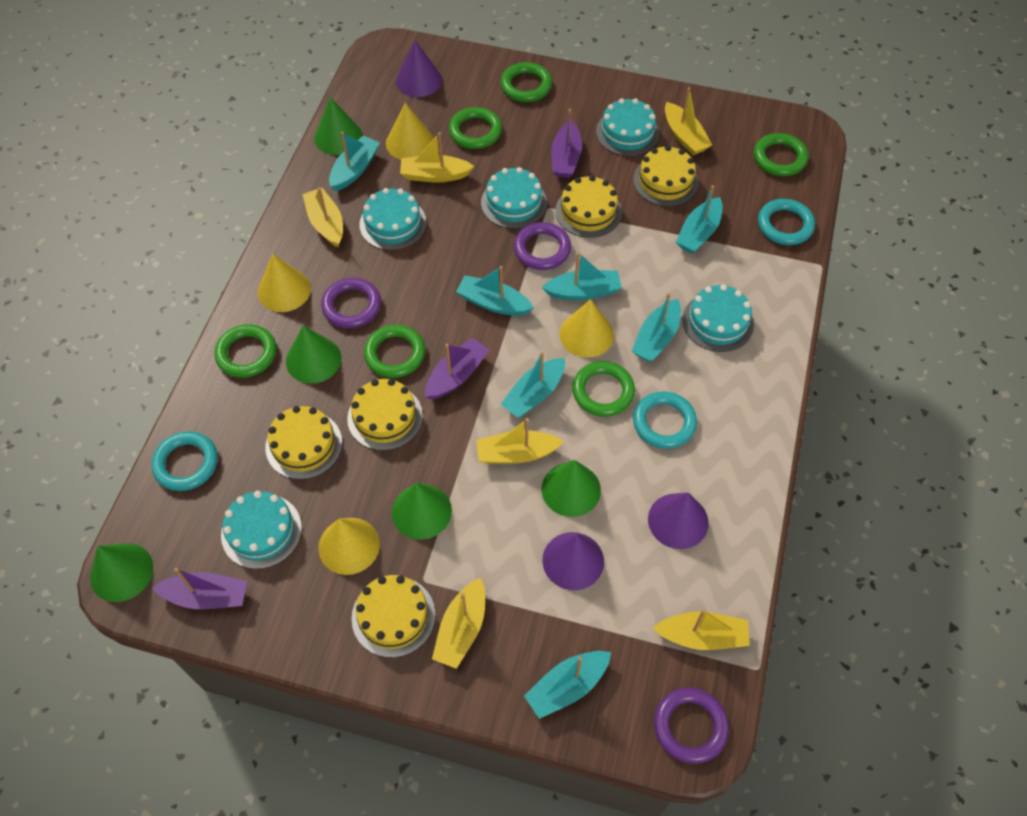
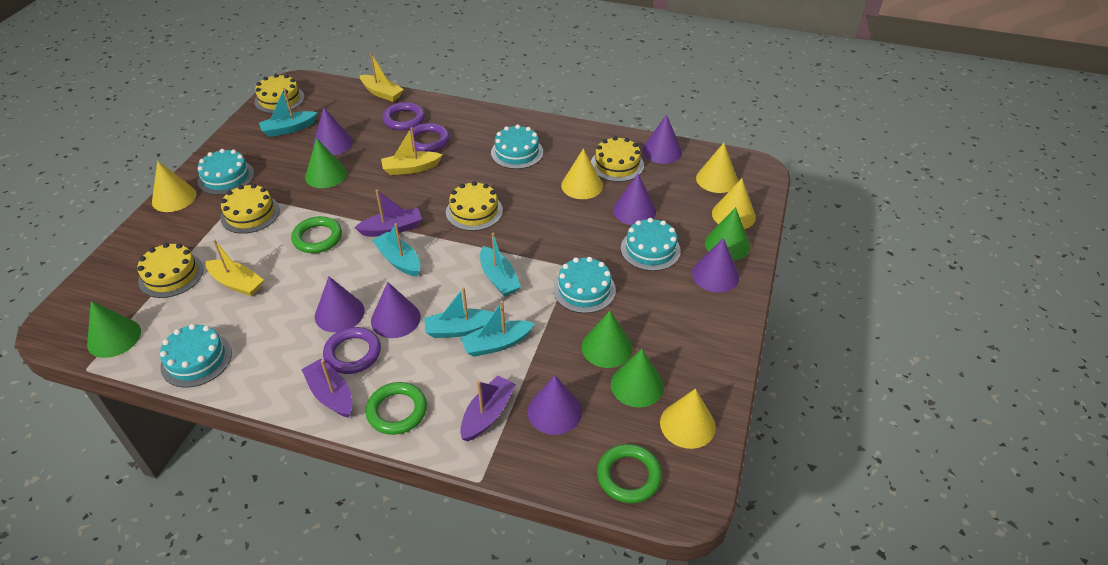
green ring: [215,324,276,378] [364,324,425,378] [449,107,502,149] [500,62,552,102] [572,361,635,417] [754,133,809,176] = 6 -> [291,216,342,253] [366,382,427,435] [597,444,662,503] = 3
purple cone: [396,40,442,97] [542,532,604,590] [648,492,708,549] = 3 -> [313,107,353,155] [315,276,365,332] [371,282,421,338] [528,375,582,435] [613,174,656,225] [642,115,682,164] [692,238,739,293] = 7
turquoise boat: [329,132,380,191] [456,266,534,316] [501,351,565,418] [524,651,611,719] [542,252,622,300] [631,293,681,362] [676,185,723,253] = 7 -> [259,88,318,137] [372,223,420,277] [424,287,494,338] [460,301,535,357] [480,233,521,297] = 5
turquoise ring: [151,431,218,491] [633,391,697,449] [758,199,815,245] = 3 -> none = 0
yellow boat: [302,187,343,247] [400,132,474,183] [432,578,485,669] [476,418,564,464] [653,609,750,650] [665,87,712,155] = 6 -> [206,240,264,296] [360,52,404,102] [381,127,443,175] = 3
yellow cone: [258,254,311,312] [319,518,380,575] [386,103,434,160] [559,299,614,358] = 4 -> [152,161,196,212] [561,149,603,199] [660,389,716,449] [696,143,738,193] [712,178,756,229] = 5

